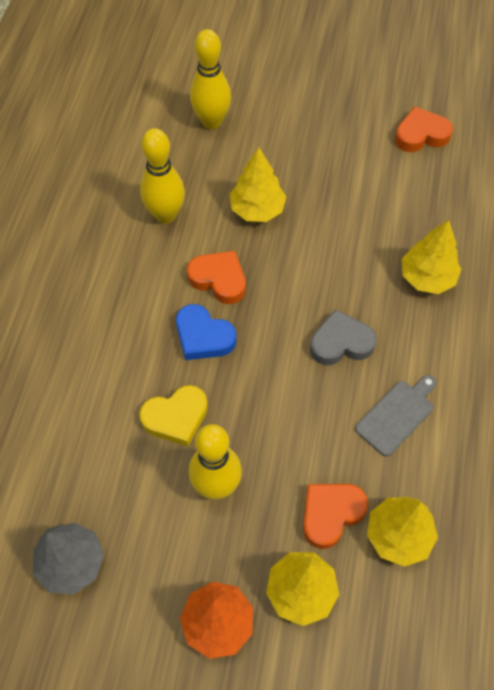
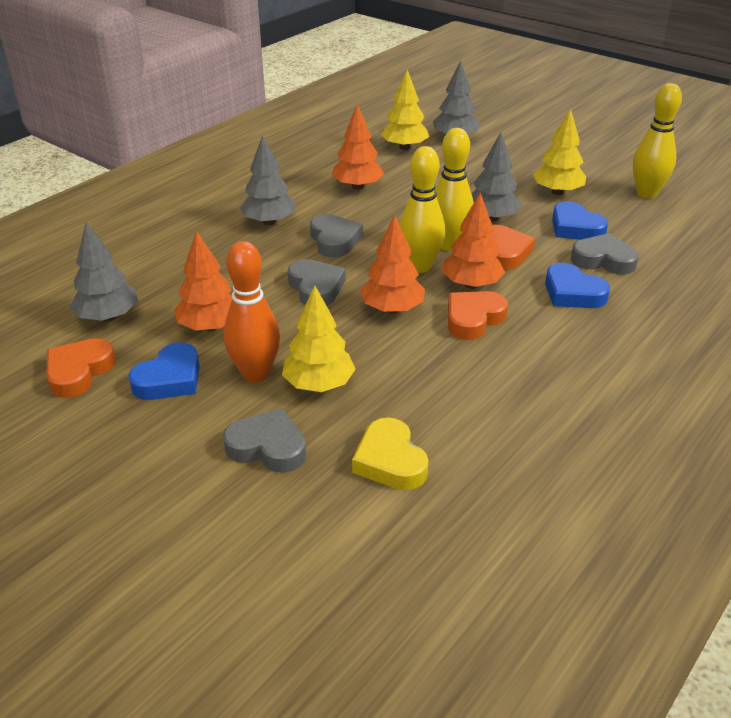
blue heart: [176,304,236,360] = 1 -> [128,342,200,400] [545,263,610,308] [552,201,608,240] = 3
grey cutting board: [355,375,436,457] = 1 -> none = 0
grey heart: [310,309,377,365] = 1 -> [223,408,306,473] [288,259,346,306] [310,214,363,258] [571,233,639,275] = 4
grey tree: [33,523,104,595] = 1 -> [70,222,138,322] [240,135,296,225] [433,61,480,134] [471,132,522,221] = 4
orange bowling pin: none = 0 -> [224,241,280,382] = 1
orange tree: [180,581,253,659] = 1 -> [174,231,232,331] [332,104,384,190] [360,215,425,314] [442,193,505,289] = 4
yellow tree: [230,147,286,222] [266,552,339,626] [367,497,438,567] [402,220,461,294] = 4 -> [282,285,356,392] [381,70,429,150] [533,109,586,195] = 3

